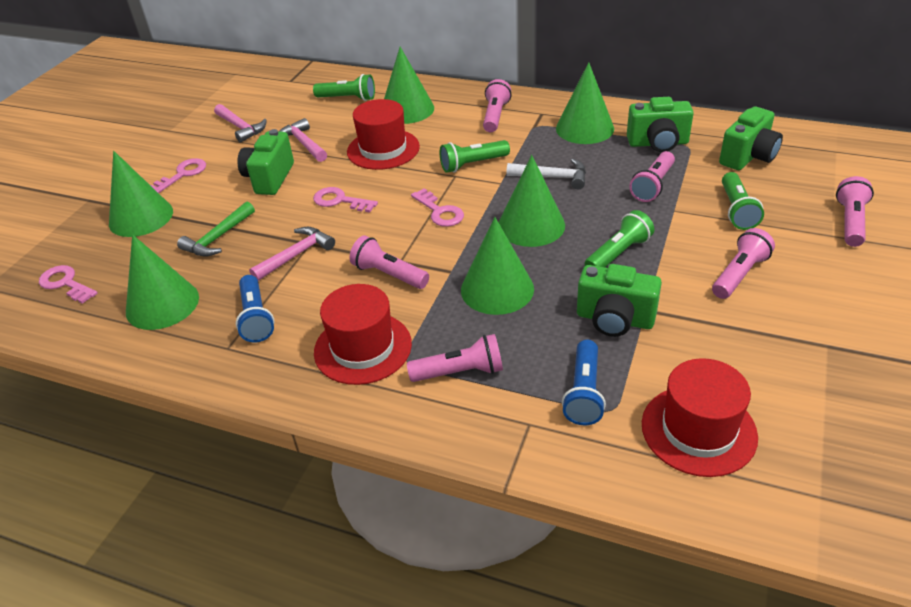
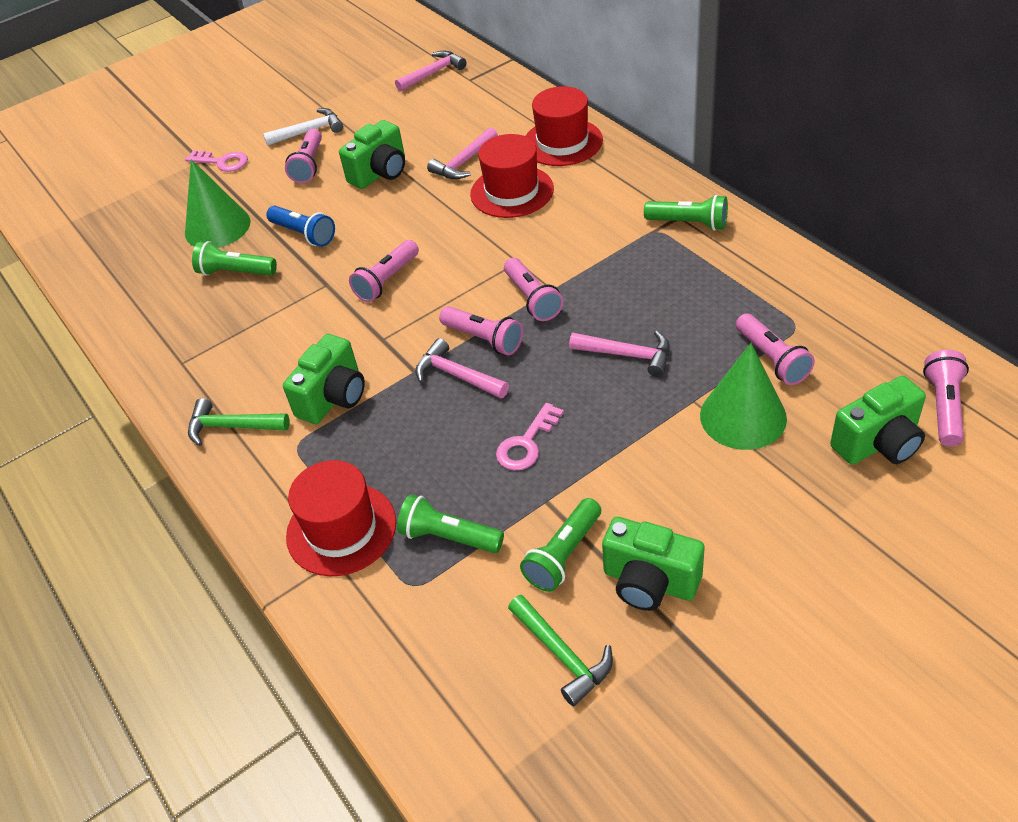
blue flashlight: [236,275,275,342] [562,340,606,425] = 2 -> [266,206,335,247] = 1
green cone: [109,151,173,237] [126,234,199,330] [384,47,434,124] [461,217,534,315] [499,155,565,247] [556,62,614,144] = 6 -> [185,159,250,248] [700,343,787,450] = 2
green hammer: [177,202,255,257] = 1 -> [188,398,290,446] [508,595,613,706] = 2
pink hammer: [214,104,267,143] [249,227,335,281] [279,118,327,162] = 3 -> [395,51,466,92] [415,338,509,398] [427,127,498,179] [569,331,670,377] = 4
pink key: [39,265,98,304] [150,158,206,193] [313,187,378,213] [411,188,464,227] = 4 -> [185,150,248,172] [496,403,564,471] = 2

